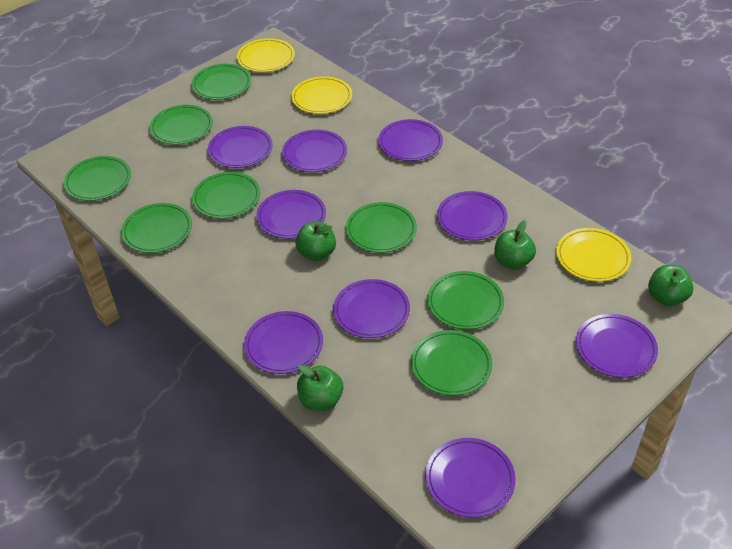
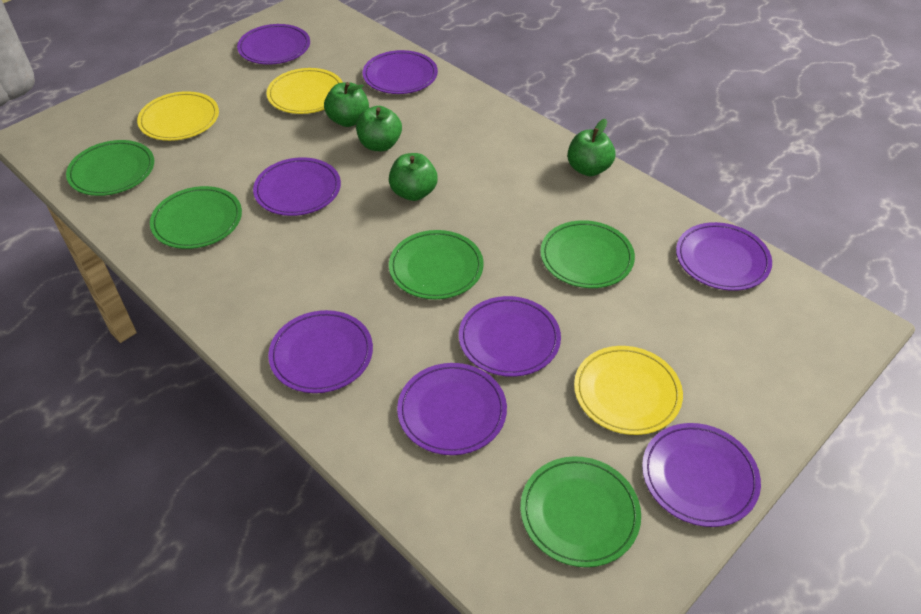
green plate: [64,156,131,201] [121,203,192,253] [150,105,213,145] [192,64,251,100] [192,172,260,219] [346,202,417,253] [411,330,493,396] [427,271,504,330] = 8 -> [66,140,154,196] [150,186,242,249] [389,230,484,299] [521,456,641,567] [540,220,635,288] = 5
purple plate: [208,126,272,168] [244,311,323,374] [256,190,326,239] [282,130,347,172] [333,279,410,338] [378,119,443,161] [425,438,516,518] [437,191,508,241] [576,314,658,378] = 9 -> [237,24,310,65] [253,157,341,216] [268,310,373,393] [363,50,438,94] [397,363,507,455] [459,296,561,377] [642,423,761,527] [676,222,772,291] = 8

